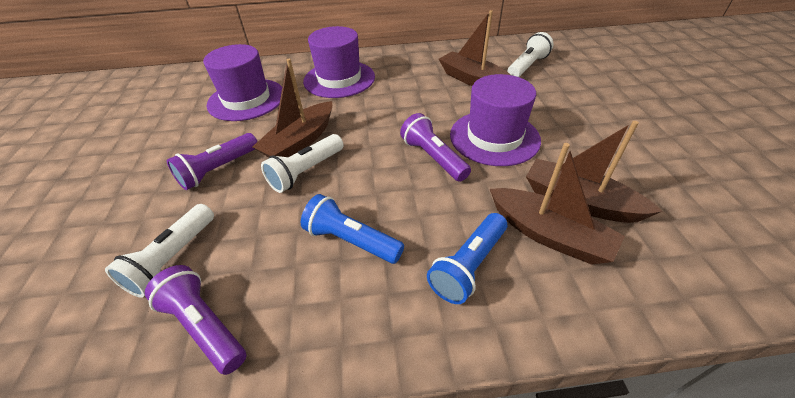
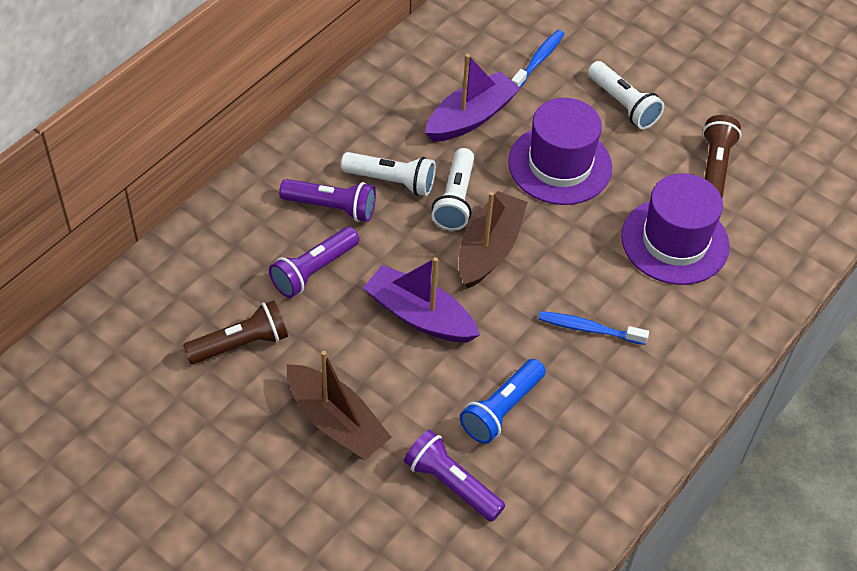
blue flashlight: [301,194,404,264] [427,213,507,304] = 2 -> [460,359,546,444] = 1
blue toothbrush: none = 0 -> [511,30,564,87] [538,311,649,345] = 2
brown boat: [252,59,332,158] [439,10,511,86] [490,143,625,265] [526,121,663,223] = 4 -> [287,351,392,460] [459,191,528,288] = 2
brown flashlight: none = 0 -> [183,300,288,364] [703,115,741,198] = 2
purple boat: none = 0 -> [363,257,480,342] [425,54,521,142] = 2
purple hat: [203,44,282,121] [303,26,375,98] [450,74,541,166] = 3 -> [508,98,612,205] [621,173,730,285] = 2

